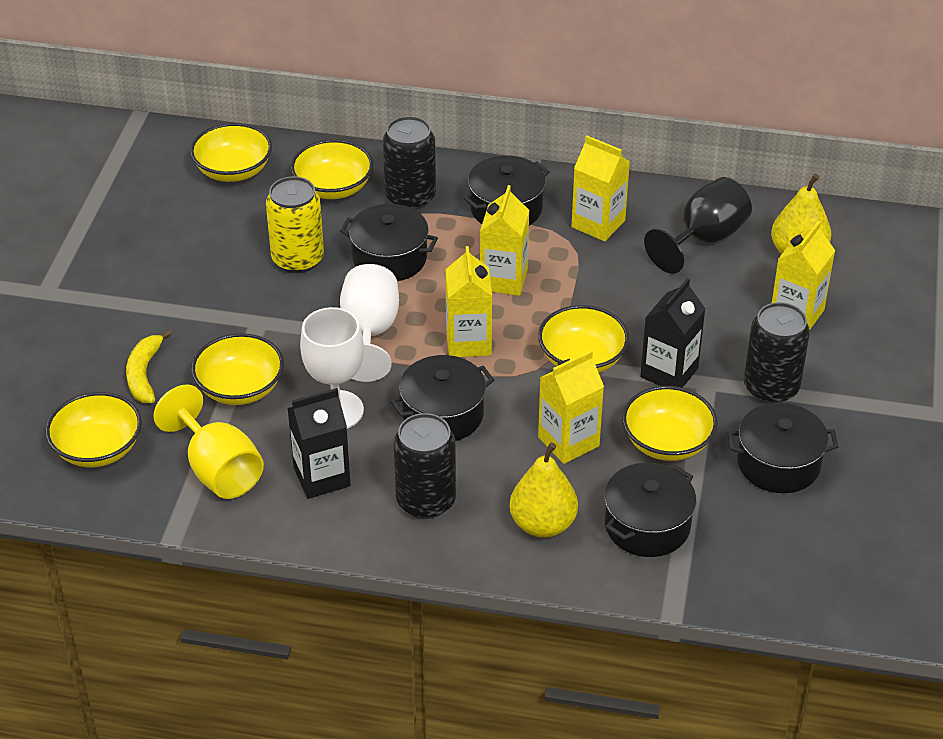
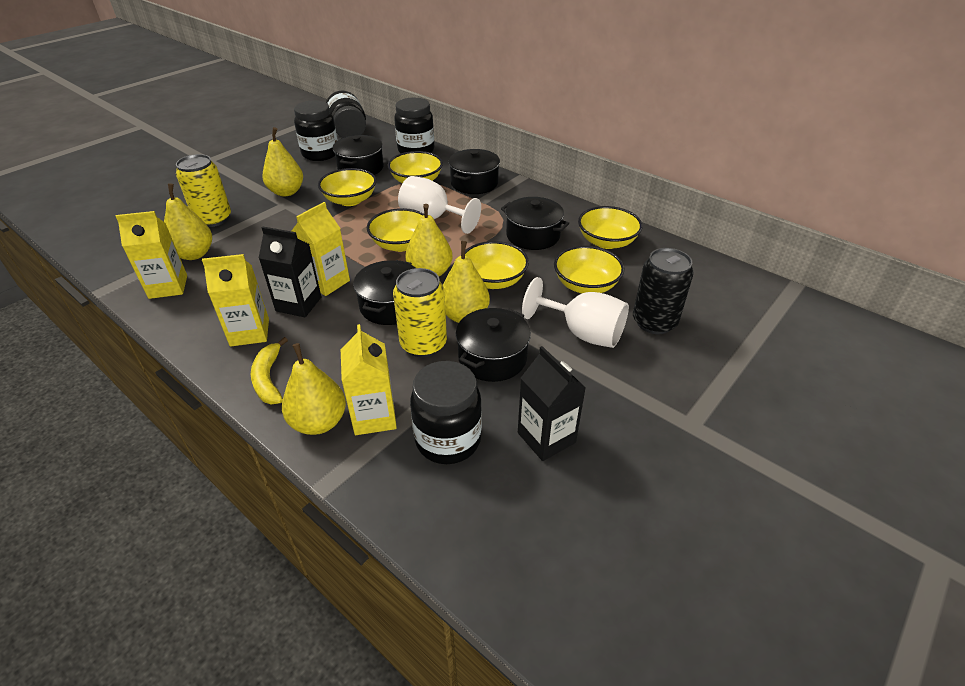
black can: [383,116,436,210] [394,413,456,519] [744,302,810,403] = 3 -> [633,248,694,334] = 1
black goblet: [644,177,752,274] = 1 -> none = 0
black jar: none = 0 -> [294,100,338,161] [326,91,366,138] [394,98,434,153] [410,361,482,464] = 4
yellow can: [266,176,324,273] = 1 -> [176,154,231,227] [393,268,447,357] = 2
yellow carton: [445,246,492,357] [480,185,529,296] [538,350,604,464] [572,135,630,242] [772,221,835,329] = 5 -> [116,211,187,299] [202,254,269,347] [292,202,350,296] [341,324,397,435] = 4
yellow goblet: [153,385,264,499] = 1 -> none = 0
yellow pear: [510,442,578,538] [771,174,831,254] = 2 -> [164,183,212,260] [262,127,303,196] [282,343,346,435] [405,204,452,276] [443,241,490,323] = 5

